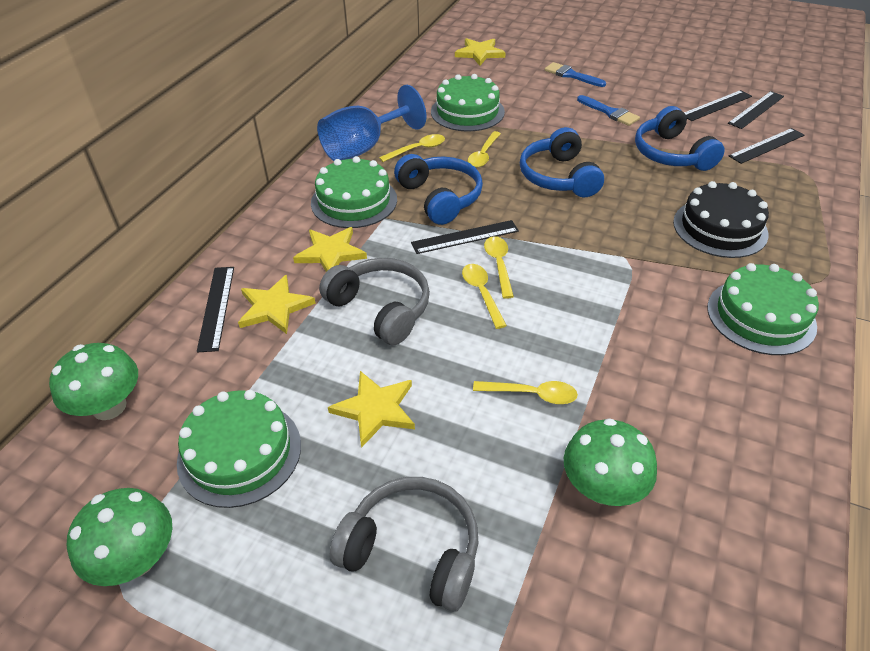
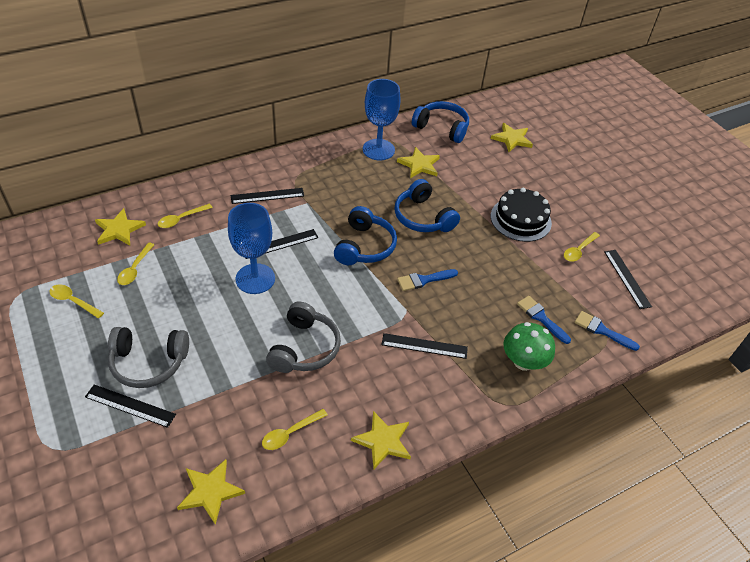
blue brush: [545,62,606,87] [577,95,640,126] = 2 -> [397,269,458,291] [517,296,571,344] [575,311,640,351] = 3
blue goblet: [317,85,426,161] = 1 -> [228,203,275,294] [363,79,400,160] = 2
green cake: [177,390,301,508] [311,156,397,228] [431,74,505,132] [707,263,819,355] = 4 -> none = 0
green mushroom: [49,343,138,420] [67,488,172,586] [564,418,657,506] = 3 -> [503,322,555,371] = 1
yellow star: [238,275,316,334] [293,227,367,272] [328,371,415,448] [455,38,506,66] = 4 -> [95,208,146,245] [177,459,245,525] [351,411,411,469] [397,147,440,178] [491,123,533,152] = 5

